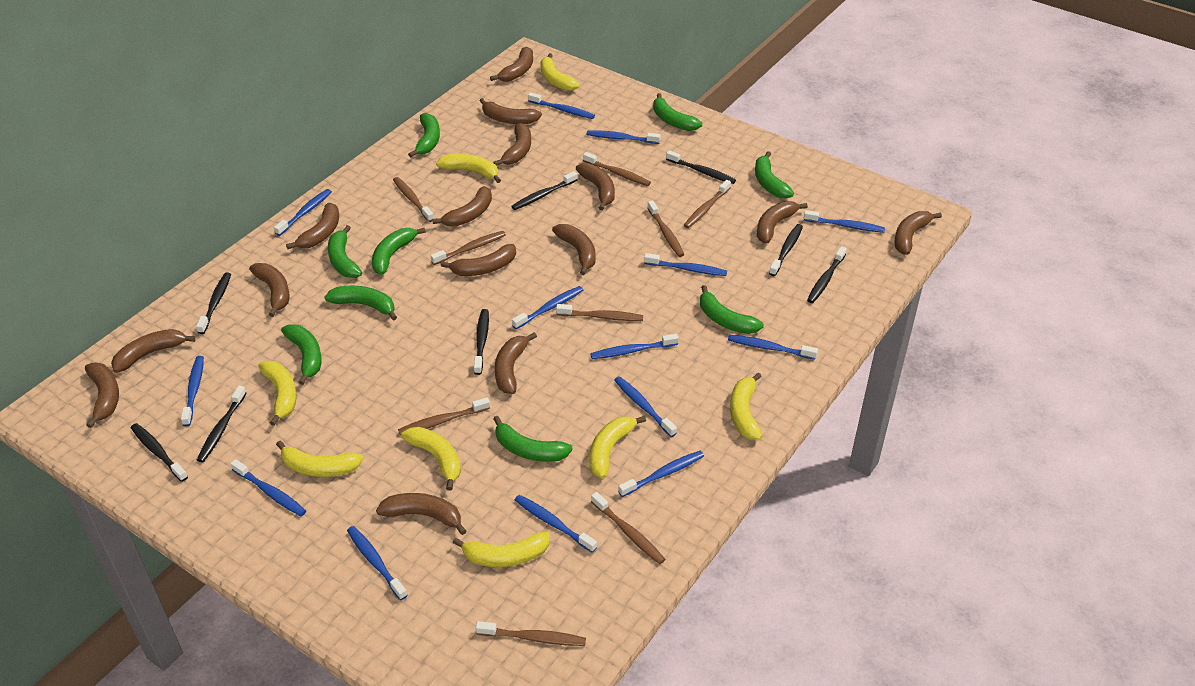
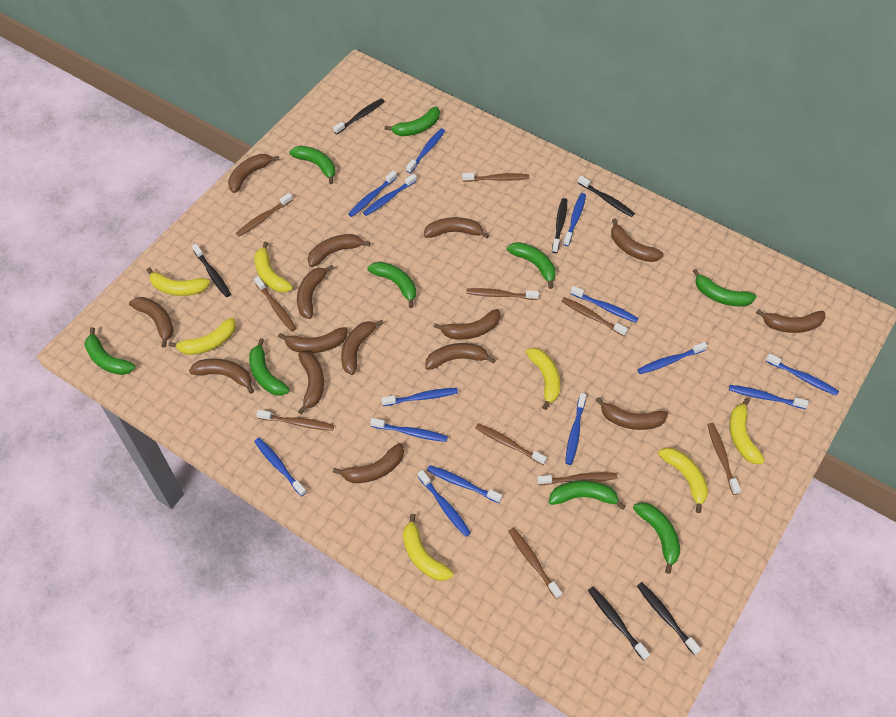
black toothbrush: [131,423,188,482] [196,272,231,334] [197,386,246,463] [474,309,489,375] [511,171,578,210] [666,150,736,184] [769,224,803,276] [807,246,847,303] = 8 -> [192,244,231,297] [333,98,385,134] [552,198,567,253] [578,175,635,217] [588,587,650,661] [637,582,701,655] = 6
brown toothbrush: [393,177,434,222] [398,397,490,435] [431,231,506,265] [476,621,586,646] [556,304,643,321] [583,152,651,186] [591,492,665,564] [648,201,684,257] [684,180,731,228] = 9 -> [236,193,293,237] [254,276,296,331] [256,410,334,431] [462,173,529,182] [466,288,539,300] [475,423,547,465] [508,528,562,599] [537,472,618,485] [562,297,628,336] [707,423,741,495] = 10
yellow banana: [258,361,297,426] [276,441,363,477] [401,427,461,491] [436,154,501,183] [453,532,550,567] [541,53,580,91] [590,416,646,479] [730,373,762,440] = 8 -> [146,268,210,296] [169,318,236,355] [255,242,293,293] [403,514,454,581] [526,348,560,410] [658,447,708,513] [729,398,765,464] = 7

